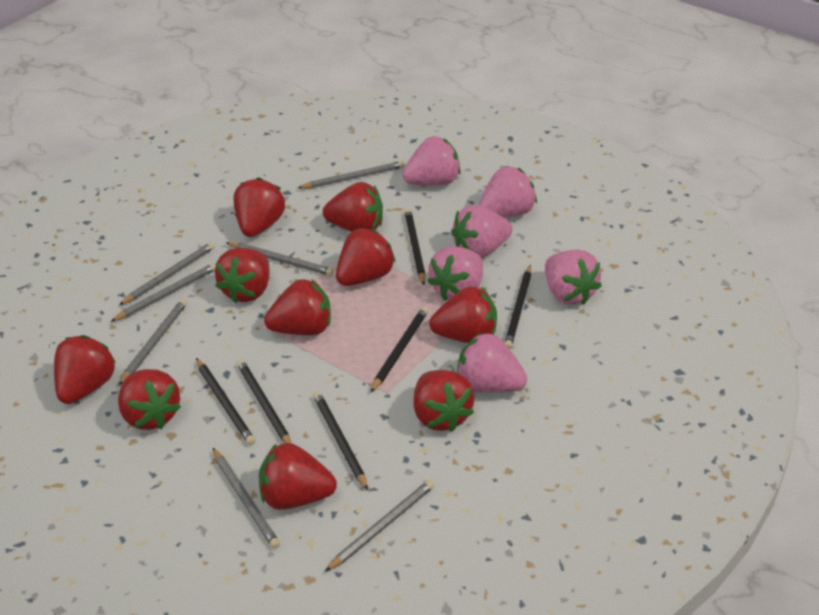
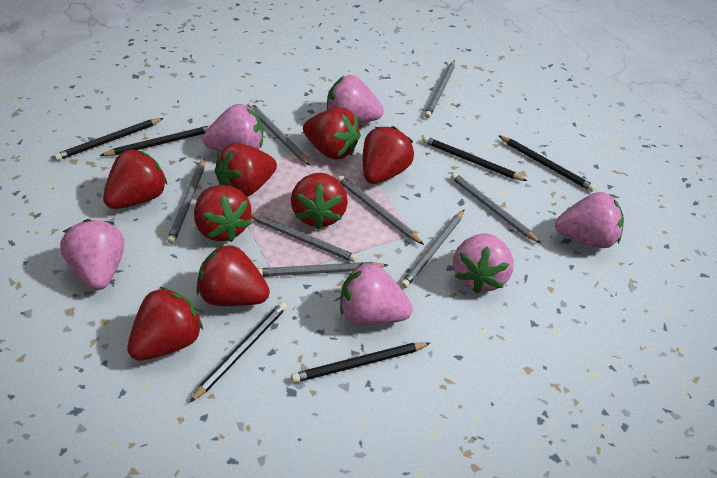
grey pencil: [110,263,216,322] [119,242,215,305] [119,299,187,385] [213,448,280,549] [226,242,334,276] [298,161,404,189] [325,480,434,572] = 7 -> [167,158,205,244] [247,103,310,165] [251,213,358,262] [258,262,388,277] [337,175,424,245] [400,209,465,288] [424,60,455,118] [451,173,541,244] = 8
red strawberry: [54,335,116,404] [118,369,181,430] [215,248,270,303] [233,177,285,237] [259,443,337,510] [264,279,331,335] [323,182,383,232] [336,228,396,286] [413,370,474,432] [429,286,497,343] = 10 -> [103,149,168,209] [127,287,203,361] [194,185,251,242] [196,244,270,306] [215,143,277,197] [291,173,348,230] [303,108,361,160] [363,126,414,184] = 8

